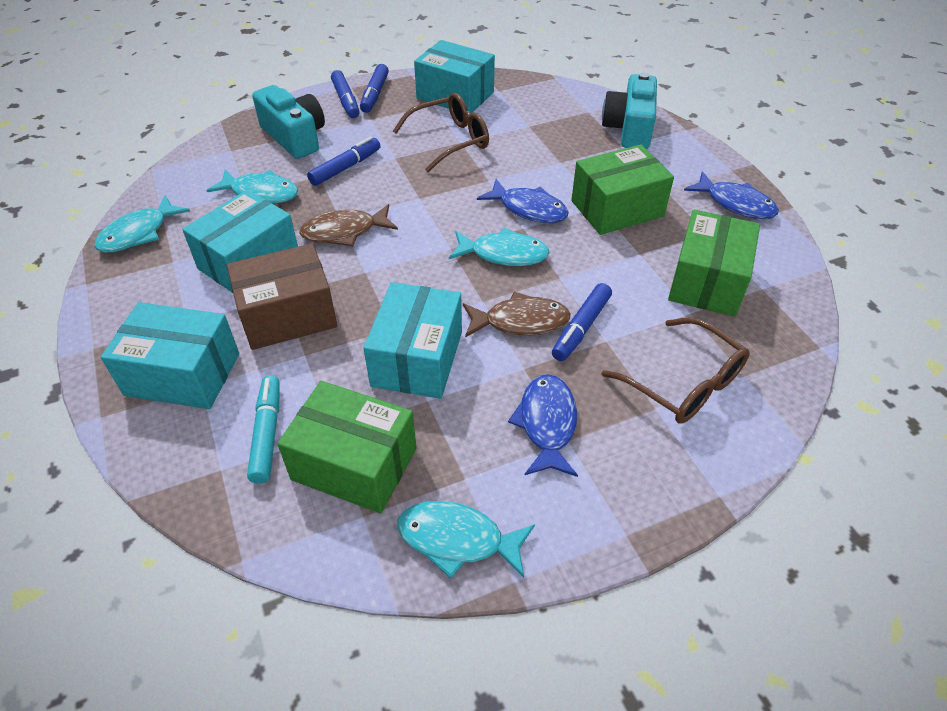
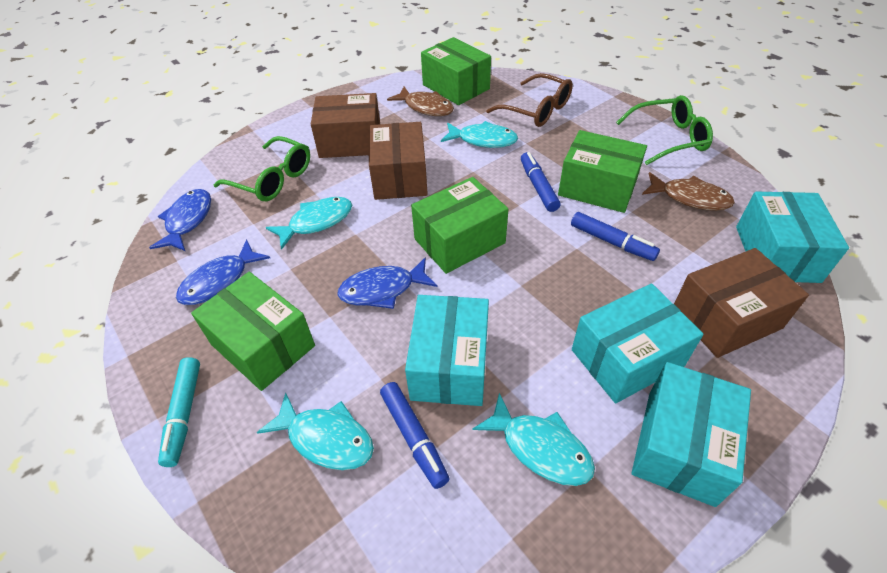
blue marker: [307,137,380,186] [331,70,360,118] [360,64,389,113] [552,283,612,361] = 4 -> [380,382,449,489] [521,152,561,212] [571,212,660,261] = 3
brown box: [227,243,337,350] = 1 -> [311,93,380,158] [369,122,428,200] [674,248,809,358] = 3
brown glasses: [393,93,489,172] [601,317,750,424] = 2 -> [486,73,573,127] = 1
green box: [277,381,417,513] [571,144,674,235] [668,210,760,317] = 3 -> [191,272,315,391] [411,177,508,274] [421,37,491,105] [558,130,647,213] = 4
green glasses: none = 0 -> [213,136,310,201] [616,95,713,165] = 2
turquoise camera: [252,85,325,159] [602,72,657,149] = 2 -> none = 0

